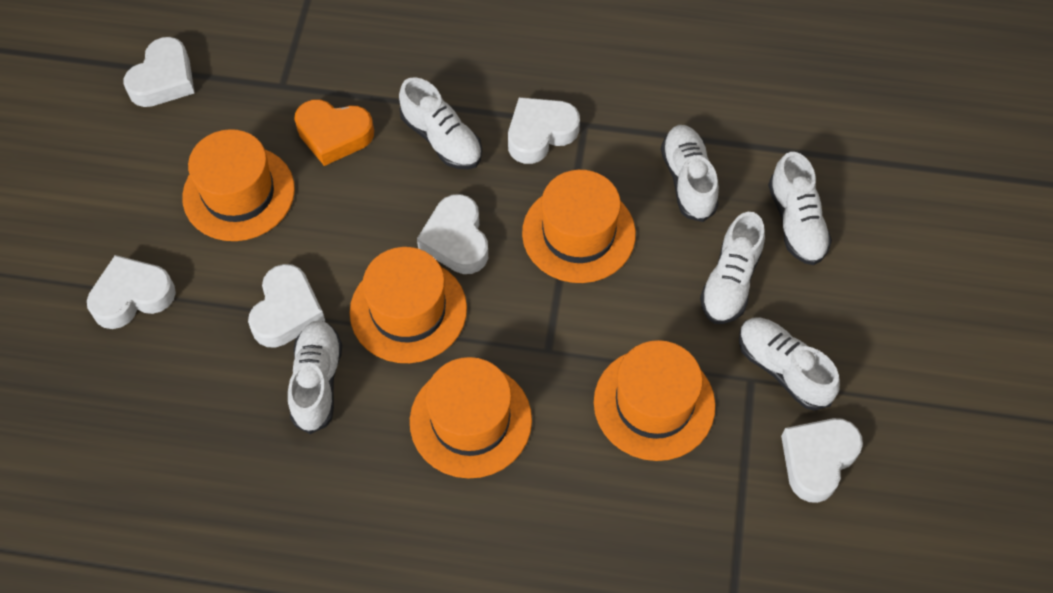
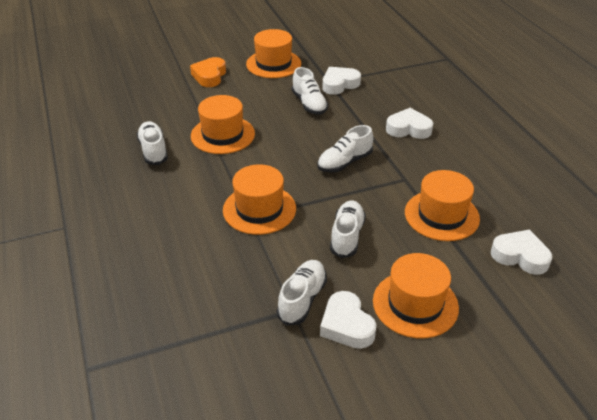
white heart: [87,255,176,329] [124,37,194,107] [248,264,325,348] [417,194,488,274] [508,97,580,164] [781,418,863,503] = 6 -> [320,291,377,349] [322,67,361,95] [386,108,433,139] [491,230,552,275] = 4
white shoe: [288,320,342,434] [399,77,482,169] [661,125,719,222] [700,212,765,324] [739,317,840,411] [768,152,832,265] = 6 -> [136,121,168,165] [277,260,327,326] [292,67,328,115] [317,125,373,172] [330,200,366,258] = 5

